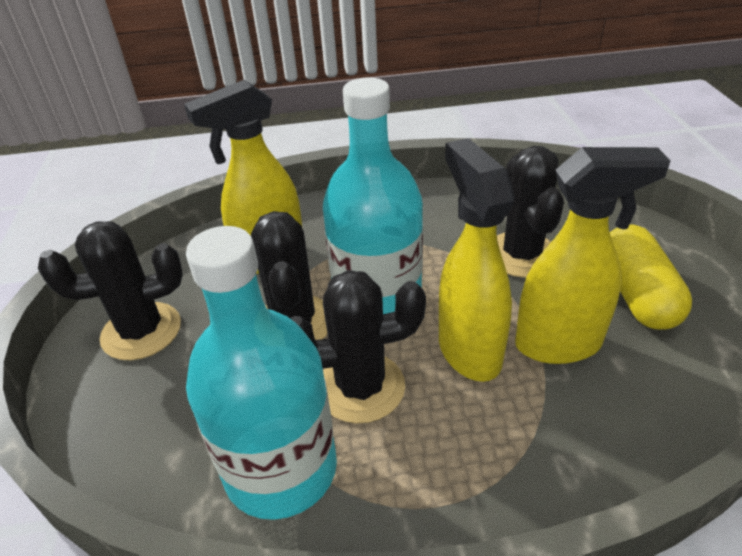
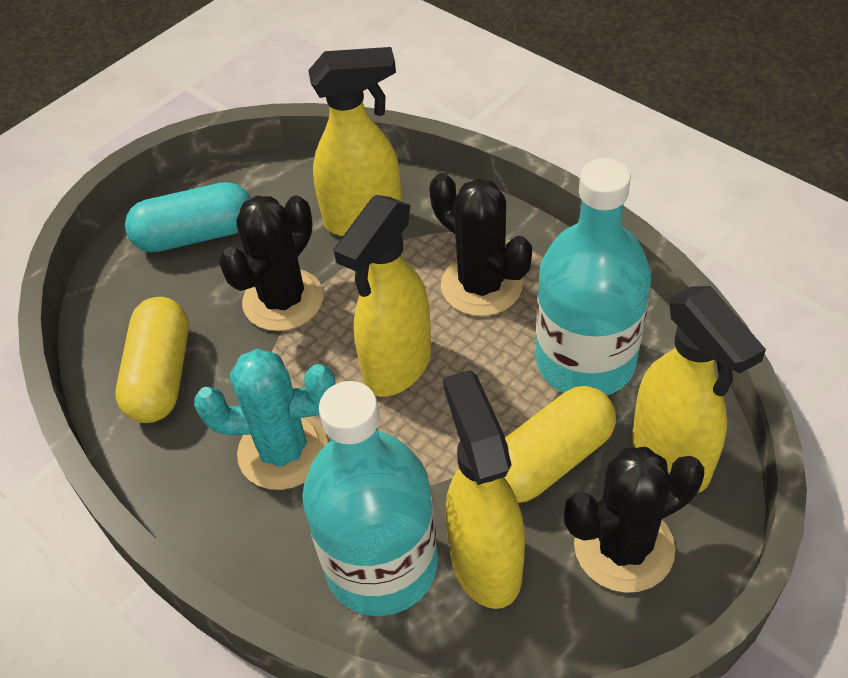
black cactus: [38,221,183,360] [251,211,327,340] [290,270,426,424] [497,146,564,278] = 4 -> [219,195,323,331] [429,173,532,316] [564,447,704,593] = 3
turquoise cactus: none = 0 -> [194,349,335,490] = 1
turquoise capsule: none = 0 -> [125,182,251,252] = 1
yellow capsule: [610,224,692,330] = 1 -> [116,297,189,423] [504,386,616,503] = 2
yellow spray bottle: [184,80,302,274] [439,138,515,382] [515,147,670,364] = 3 -> [308,47,402,236] [333,195,432,397] [443,370,525,609] [632,286,766,493] = 4

